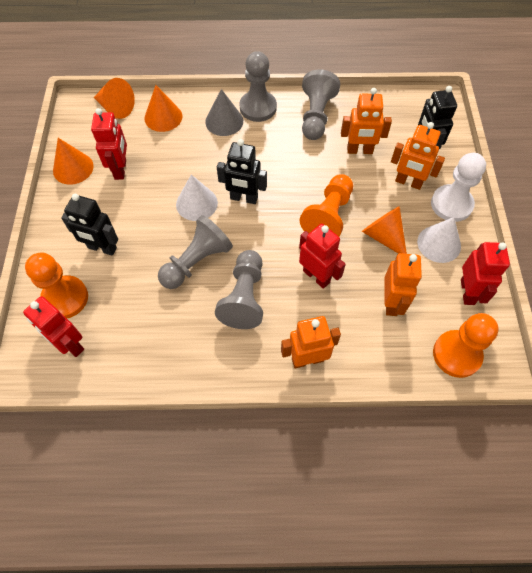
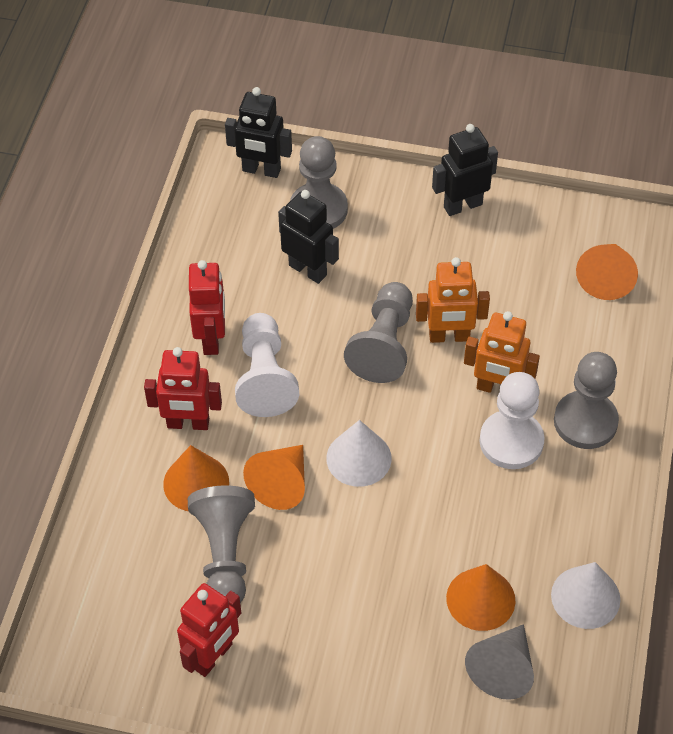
orange pawn: [25,252,88,318] [300,174,353,236] [433,313,499,378] = 3 -> none = 0
orange robot: [281,316,341,369] [341,88,392,154] [384,253,422,316] [391,122,445,190] = 4 -> [416,257,490,343] [464,311,540,393] = 2
red robot: [23,296,84,357] [91,108,127,180] [299,224,346,289] [461,242,510,305] = 4 -> [144,347,222,430] [177,583,241,677] [189,260,225,355] = 3
white pawn: [431,153,486,222] = 1 -> [235,313,299,417] [480,372,545,469] = 2

